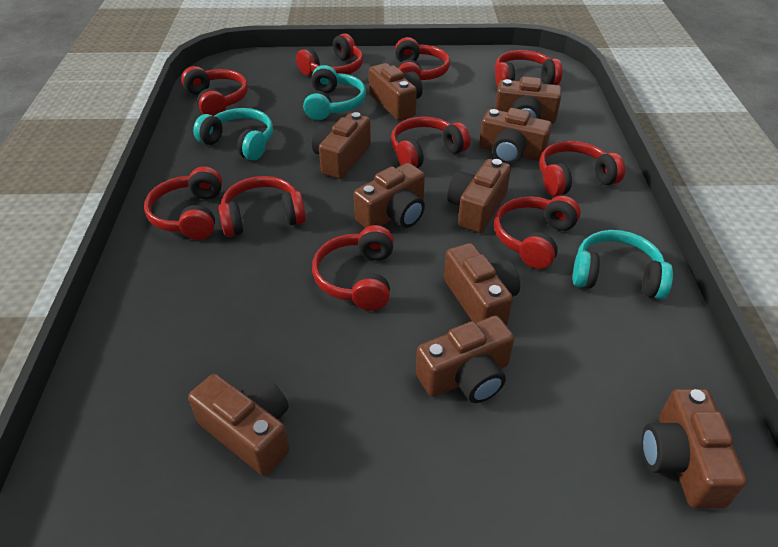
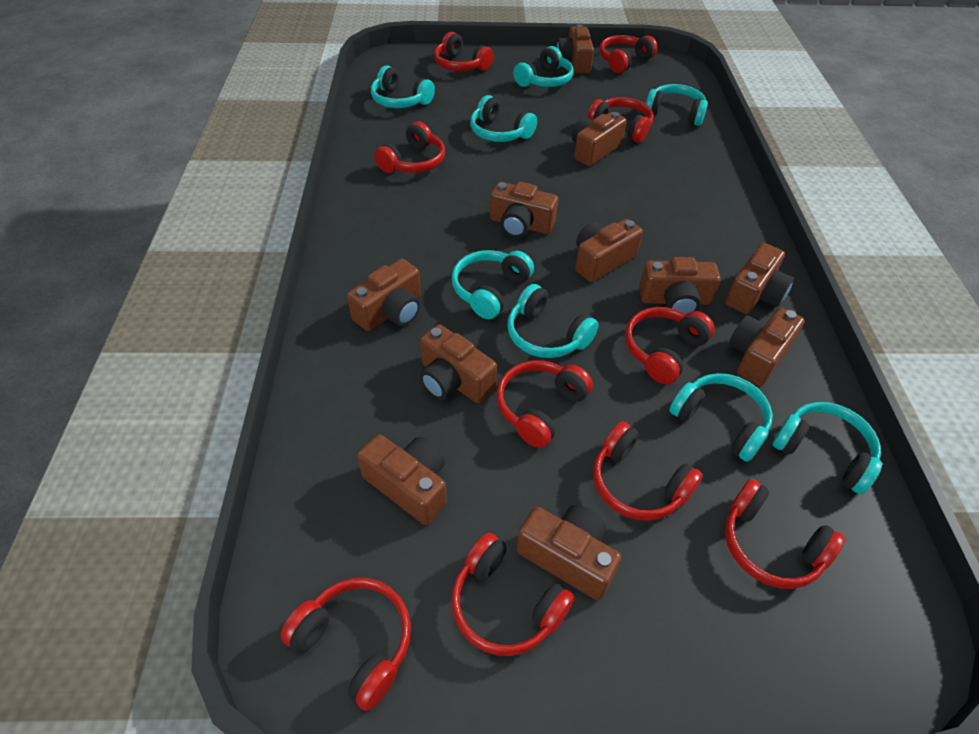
brown camera: [188,374,290,476] [312,112,371,179] [354,163,425,228] [369,63,423,120] [416,315,514,403] [444,243,520,326] [447,159,511,233] [479,108,552,164] [495,76,561,124] [642,389,747,509] = 10 -> [347,259,421,331] [357,434,447,525] [420,324,497,403] [490,182,558,238] [517,505,621,600] [556,24,594,73] [572,112,627,166] [575,219,643,282] [639,257,721,314] [725,243,794,314] [729,308,805,386] = 11
turquoise headphones: [193,108,273,161] [303,65,366,120] [573,230,673,299] = 3 -> [371,65,435,108] [452,250,534,319] [470,95,537,142] [507,284,599,358] [513,46,574,87] [646,84,708,126] [670,373,773,462] [772,402,882,494] = 8

